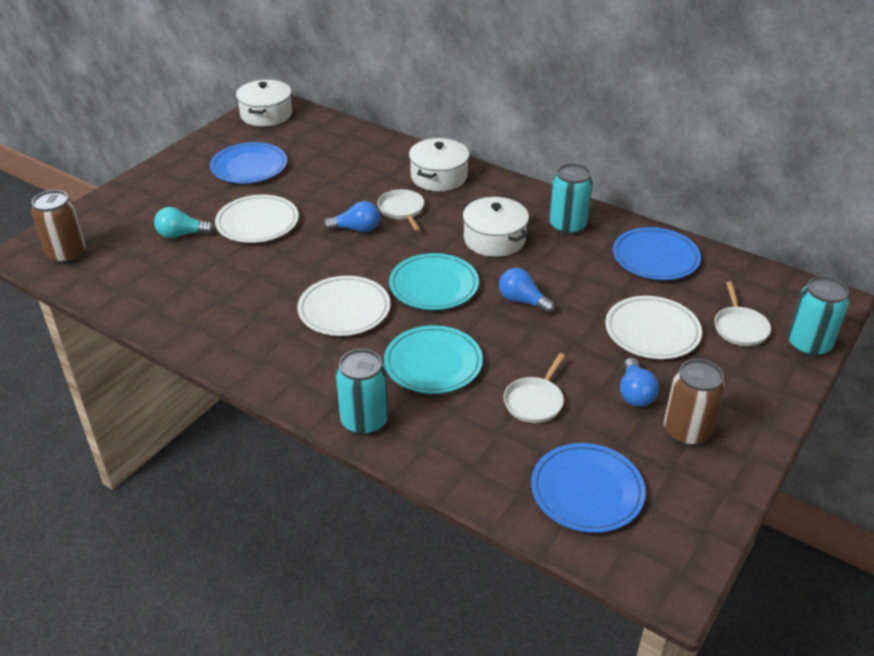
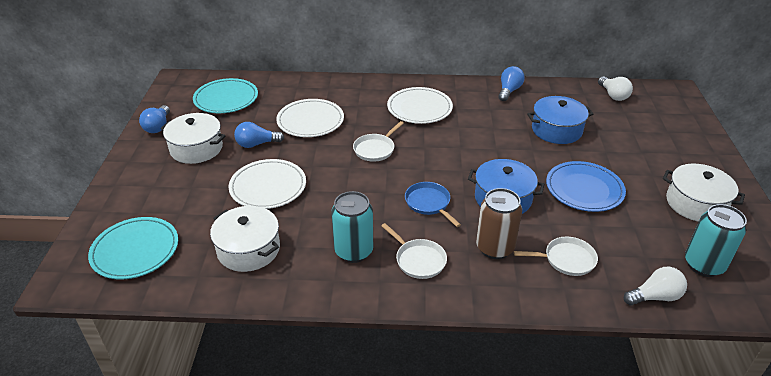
blue pan: none = 0 -> [405,182,461,227] = 1
blue plate: [210,142,287,183] [531,443,646,533] [613,227,701,280] = 3 -> [546,161,626,212] = 1
blue pot: none = 0 -> [468,159,544,214] [527,96,593,144] = 2
brown can: [31,190,86,264] [664,359,725,446] = 2 -> [476,188,522,259] = 1
turquoise can: [336,349,388,436] [550,163,593,235] [788,276,849,357] = 3 -> [331,191,373,263] [685,204,747,277] = 2
turquoise light bulb: [154,207,215,238] = 1 -> none = 0
white light bulb: none = 0 -> [598,76,633,101] [624,267,687,306] = 2

